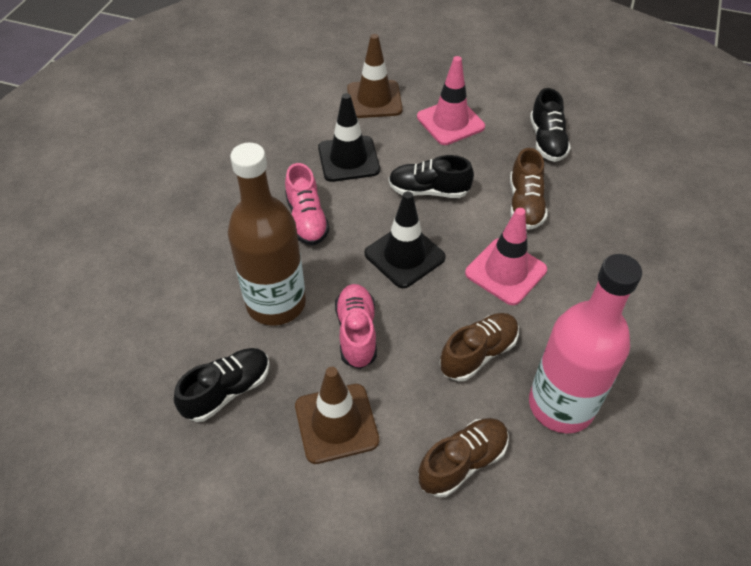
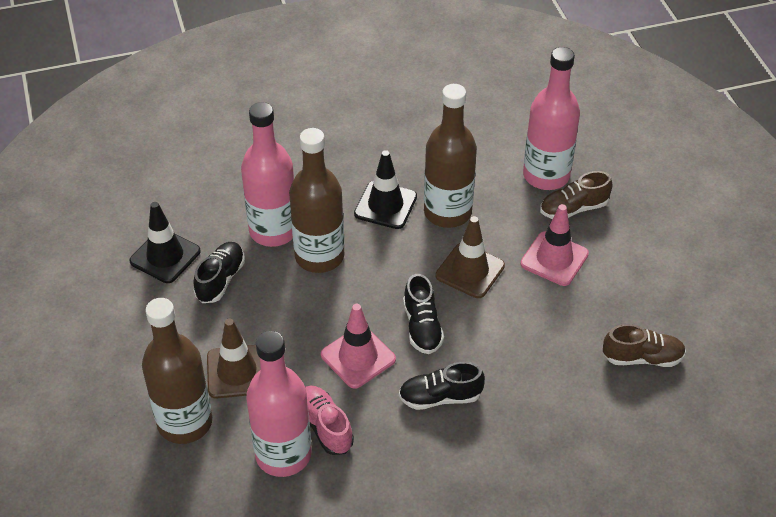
brown bottle: [228,143,306,326] = 1 -> [142,298,212,444] [289,128,344,273] [424,84,477,228] = 3
brown shoe: [418,418,509,497] [439,313,519,381] [510,148,548,230] = 3 -> [540,171,612,219] [603,324,686,367] = 2
pink bottle: [529,254,642,433] = 1 -> [241,102,294,247] [246,331,312,477] [523,47,580,190] = 3
pink shoe: [285,163,330,245] [335,284,377,369] = 2 -> [305,386,354,455] = 1

